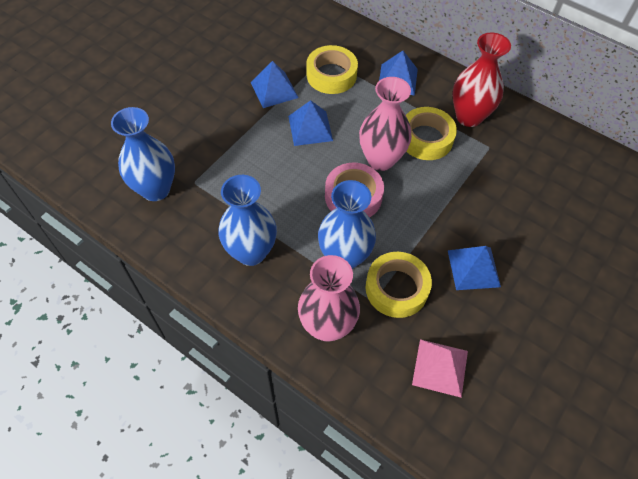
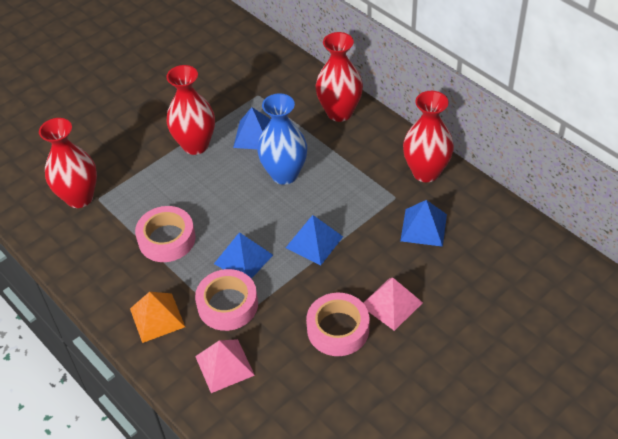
blue vase: [111,107,175,201] [218,175,277,266] [318,180,376,269] = 3 -> [257,93,307,185] = 1
orange pyramid: none = 0 -> [130,292,185,343] = 1
pink pyramid: [412,339,468,398] = 1 -> [195,339,255,393] [364,278,423,331] = 2
pink tape: [325,163,384,217] = 1 -> [135,206,195,262] [195,269,258,331] [306,293,369,356] = 3
pink vase: [298,255,360,342] [359,77,412,171] = 2 -> none = 0
red vase: [452,33,511,127] = 1 -> [39,118,97,208] [166,65,215,155] [316,32,363,122] [403,91,454,182] = 4
yellow tape: [306,45,358,94] [366,252,432,318] [406,107,457,160] = 3 -> none = 0

